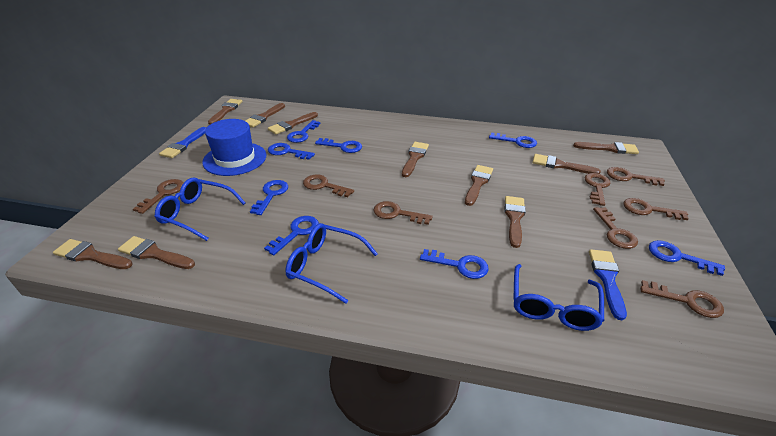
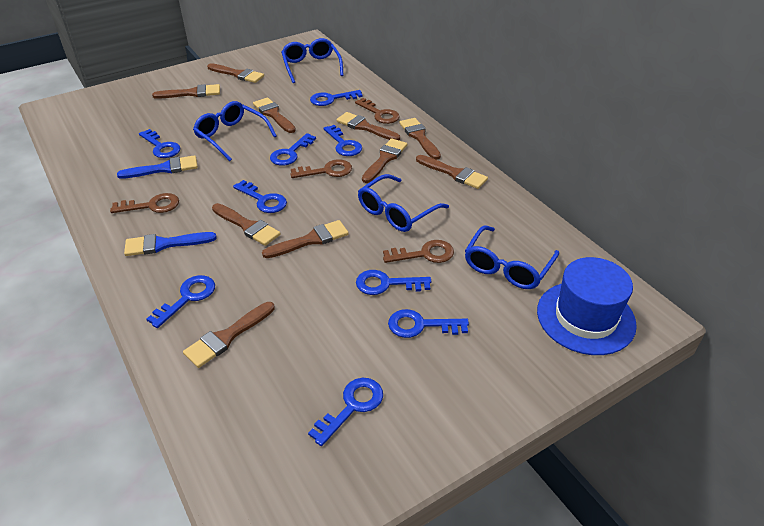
blue glasses: [154,178,245,241] [285,223,378,304] [513,264,604,331] = 3 -> [193,101,277,161] [281,38,344,83] [358,174,449,232] [465,225,559,289] = 4
blue key: [250,180,288,215] [264,216,319,255] [268,143,315,160] [287,120,320,143] [315,138,362,153] [420,249,489,279] [489,132,537,148] [649,240,725,276] = 8 -> [139,129,181,158] [146,275,215,328] [233,180,287,213] [270,133,316,166] [308,378,383,446] [310,90,363,106] [323,125,362,156] [356,270,431,295] [388,309,469,338] = 9
brown key: [133,179,184,214] [303,174,354,197] [373,201,433,225] [584,173,610,206] [593,207,638,249] [607,167,665,186] [624,198,689,220] [640,280,724,318] = 8 -> [110,193,179,213] [290,159,352,178] [355,98,400,124] [383,240,454,263] = 4

